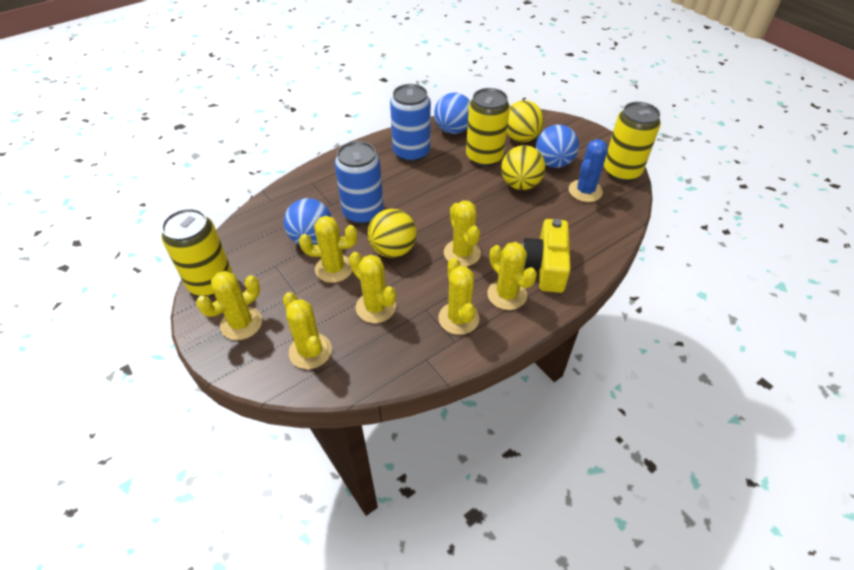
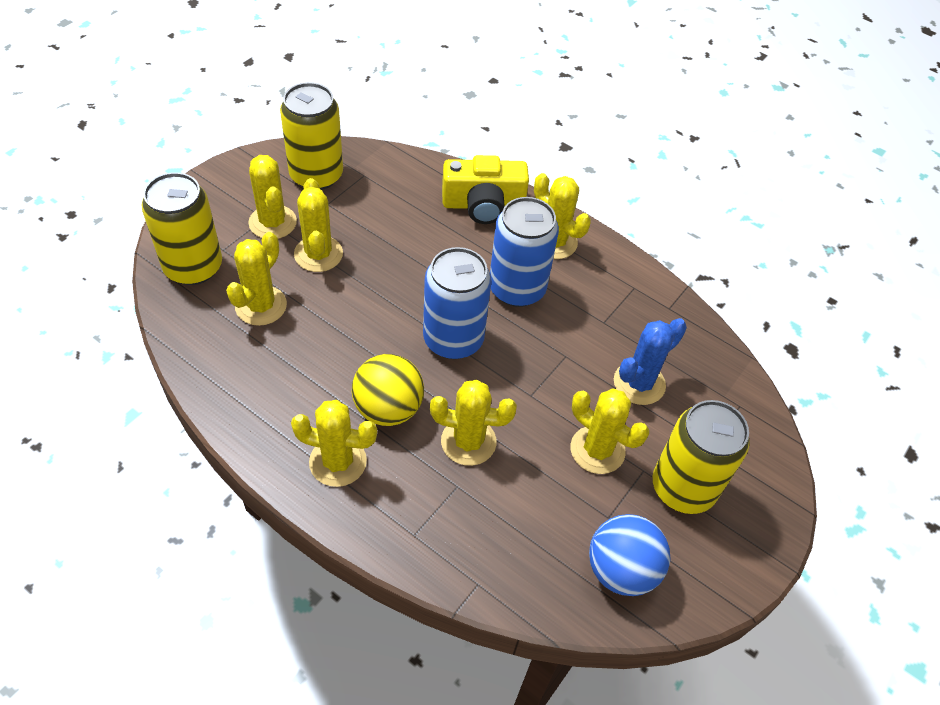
blue ball: [284,198,332,245] [434,93,470,134] [536,124,579,168] = 3 -> [589,514,670,596] = 1
yellow ball: [368,209,417,258] [501,145,546,190] [507,100,544,142] = 3 -> [352,354,424,426] = 1

